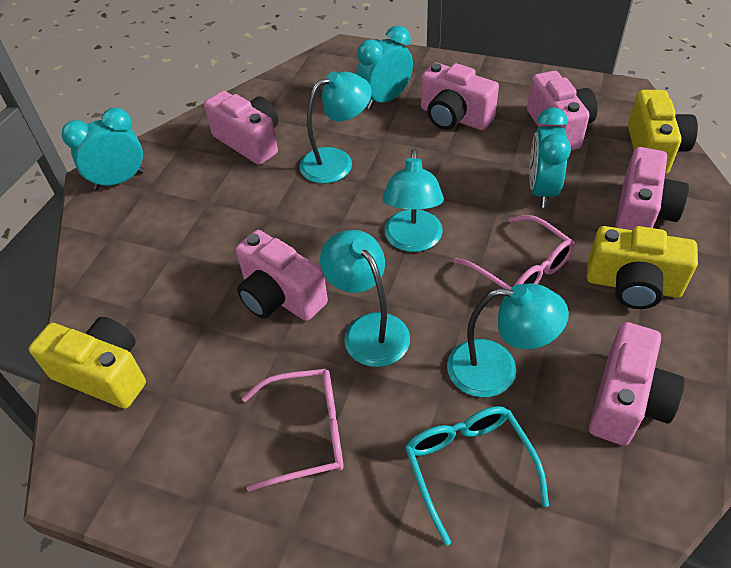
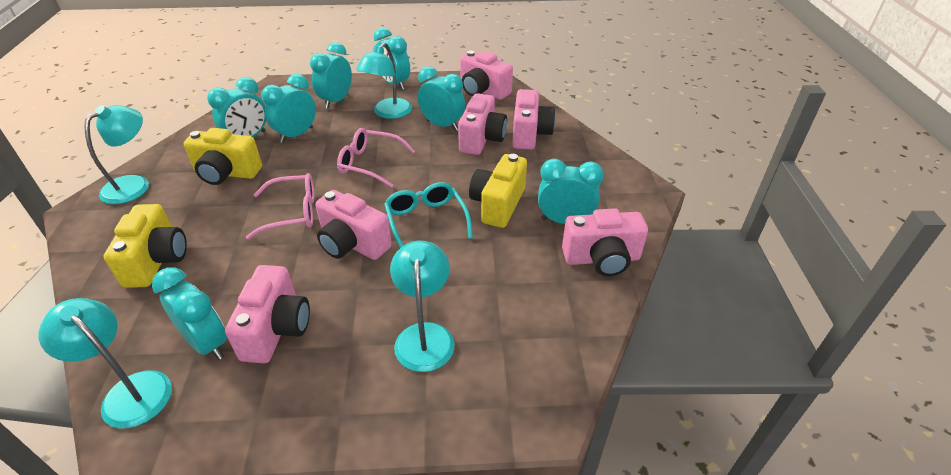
turquoise clock: [62,108,144,190] [356,25,413,109] [529,107,571,208] = 3 -> [152,267,227,360] [207,77,266,137] [261,74,316,143] [310,42,352,109] [374,28,410,90] [418,66,465,131] [538,159,604,224] = 7

